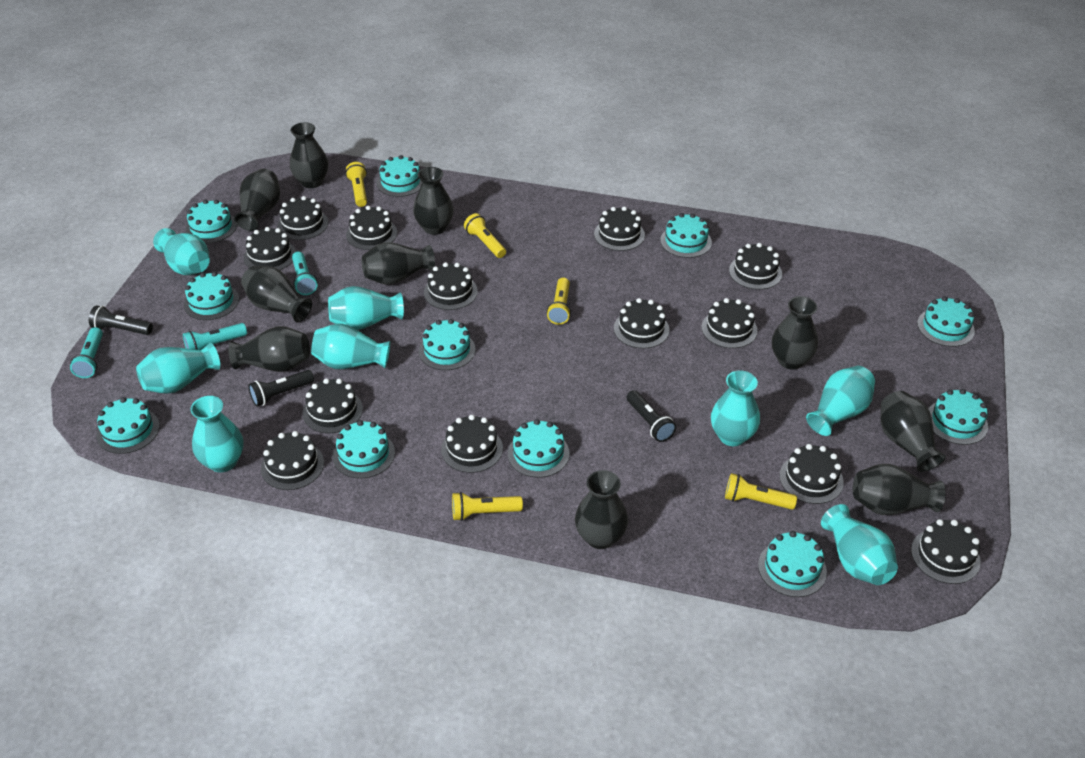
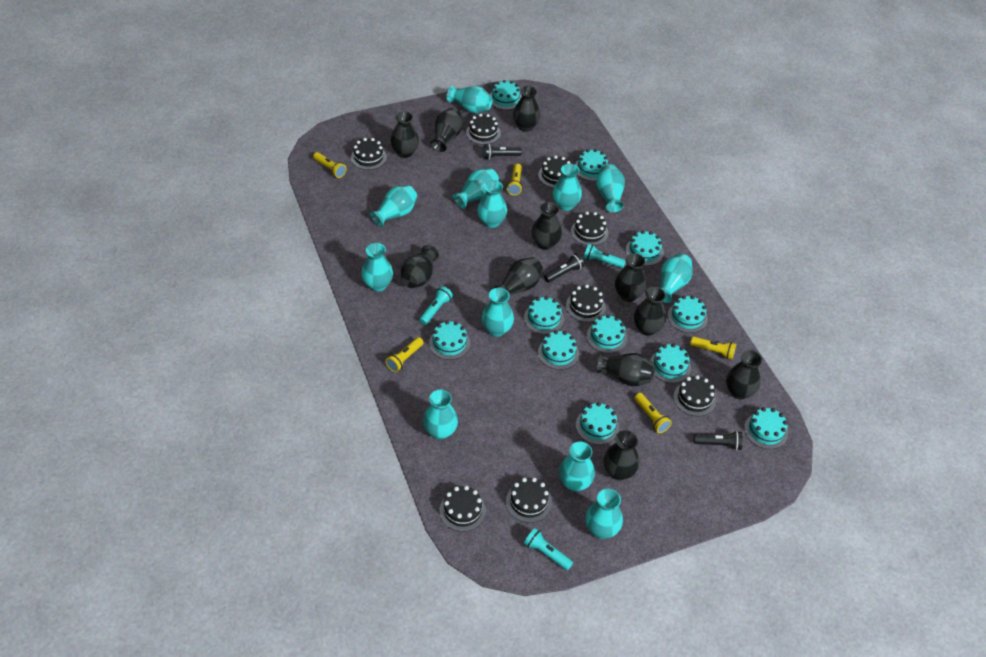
black cake: [244,227,296,270] [261,431,324,490] [277,196,328,240] [302,378,363,433] [346,206,397,250] [424,262,478,310] [441,415,503,473] [594,206,645,251] [614,298,669,349] [701,298,758,348] [729,243,782,290] [779,444,844,504] [911,519,981,584] = 13 -> [351,138,387,170] [439,486,486,532] [466,114,501,145] [506,478,552,523] [538,156,571,188] [566,285,606,322] [571,211,608,246] [673,375,716,416] = 8
black vase: [228,326,310,372] [234,168,280,231] [241,266,312,322] [290,122,328,188] [362,242,435,285] [413,167,454,235] [575,470,628,549] [772,296,818,370] [853,464,946,515] [880,391,946,472] = 10 -> [391,111,419,158] [401,245,439,288] [430,108,463,152] [494,257,543,301] [513,86,540,132] [532,202,562,250] [597,353,655,386] [603,430,639,480] [615,253,646,302] [634,287,666,336] [726,350,762,400] = 11
turquoise vase: [136,343,220,394] [153,228,210,275] [190,396,243,473] [311,324,390,369] [328,286,404,330] [711,370,760,446] [806,366,875,436] [821,504,898,585] = 8 -> [361,243,393,292] [370,185,418,227] [423,390,458,440] [447,86,492,113] [453,168,499,209] [477,180,507,228] [481,288,514,337] [553,164,582,211] [559,442,595,492] [585,489,623,539] [596,164,625,212] [660,253,693,303] = 12

